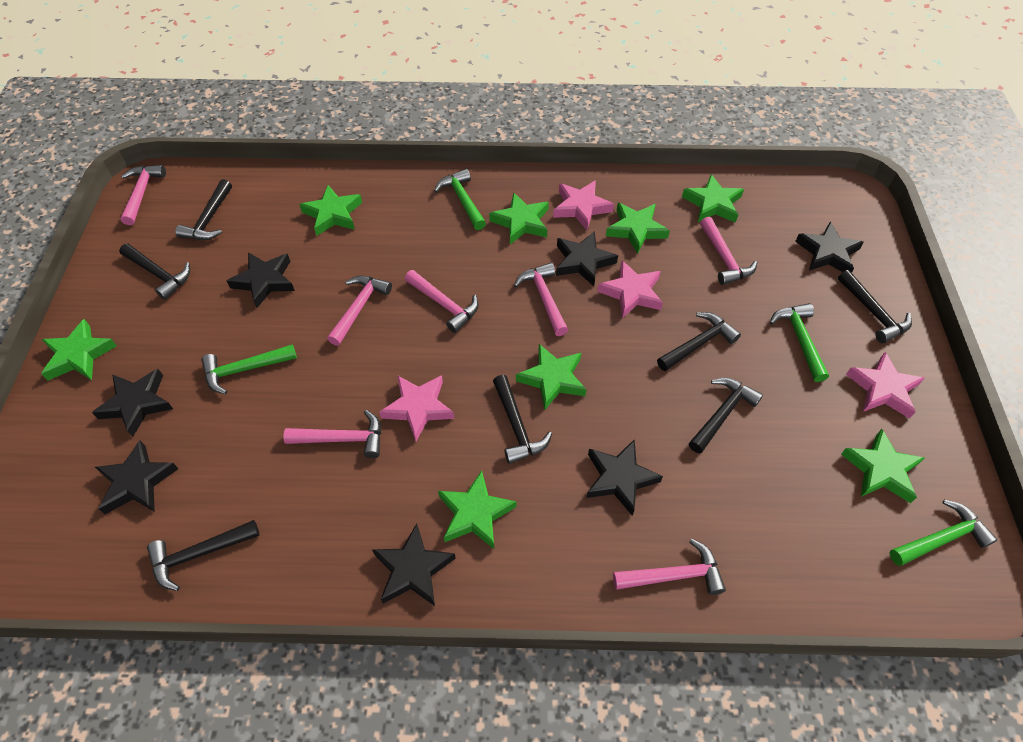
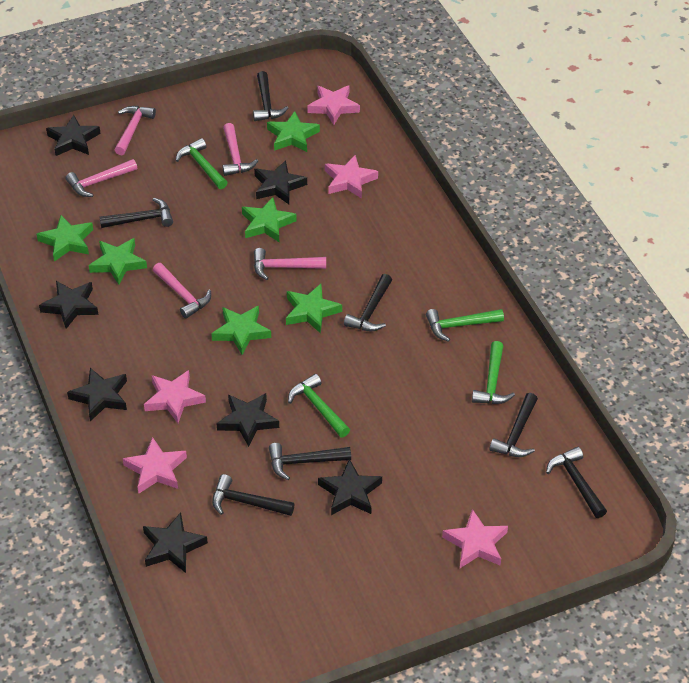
green star: [41,319,117,380] [299,185,362,236] [438,470,517,549] [489,192,549,244] [516,344,587,410] [606,203,670,254] [682,174,744,223] [841,429,924,503] = 8 -> [37,215,93,262] [89,238,147,285] [211,306,271,355] [242,197,297,242] [267,111,320,152] [286,284,342,333] = 6
pink hammer: [120,165,166,225] [284,410,381,458] [327,276,392,346] [405,270,479,333] [514,263,568,336] [613,539,726,595] [700,217,757,285] = 7 -> [66,159,137,197] [115,106,156,155] [153,263,211,319] [222,123,259,176] [254,248,326,280] = 5
pink star: [379,375,454,441] [553,180,614,230] [597,261,663,319] [846,352,925,419] = 4 -> [123,437,187,494] [144,370,206,423] [307,85,360,125] [325,155,378,199] [442,509,508,568] = 5

